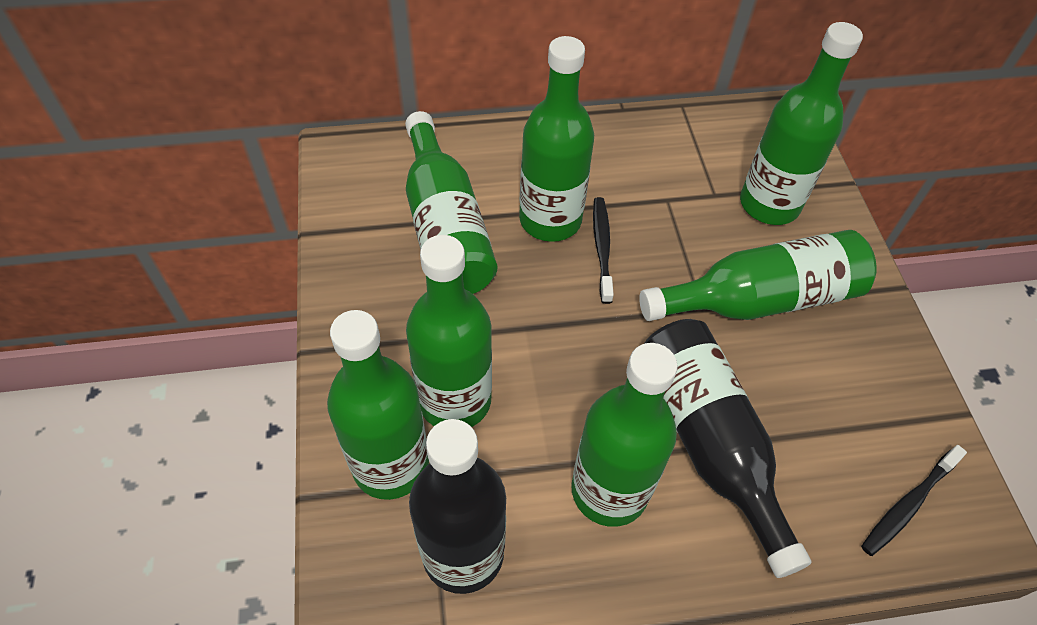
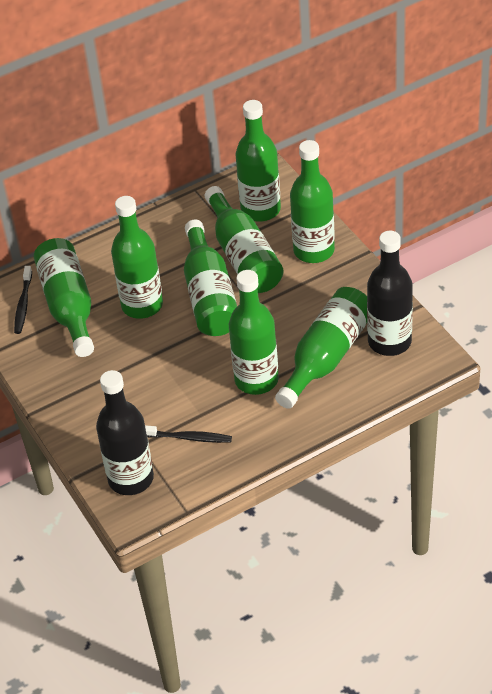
green bottle: [327,310,429,500] [405,111,497,294] [406,235,492,427] [519,36,594,242] [571,343,678,527] [639,230,876,321] [740,22,863,225] = 7 -> [34,238,94,357] [111,196,163,319] [184,220,237,336] [205,186,284,293] [229,270,279,395] [236,100,281,222] [275,287,367,409] [290,140,335,263] = 8

